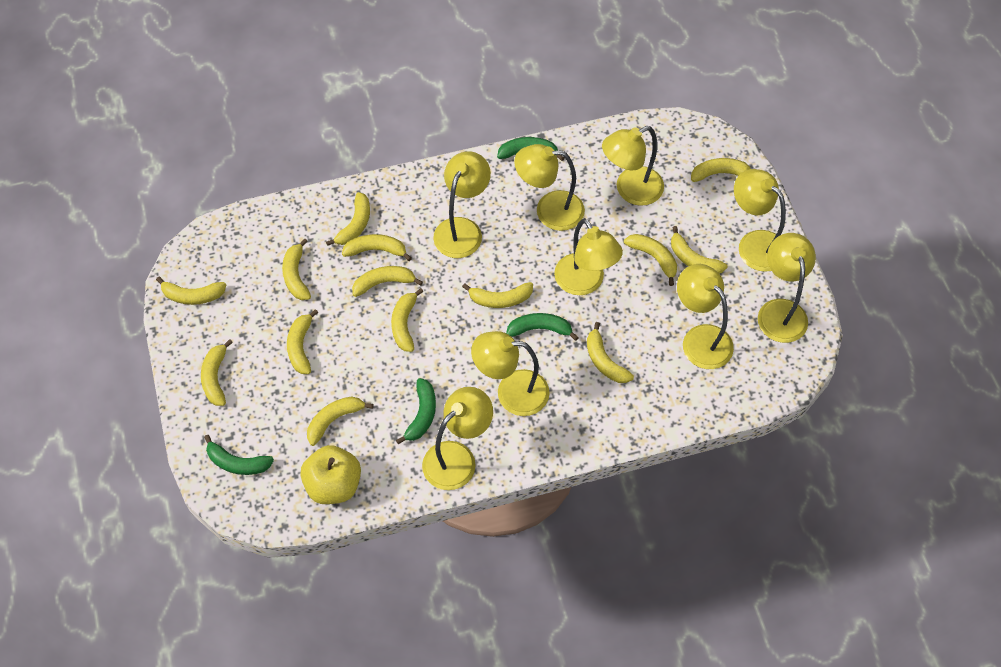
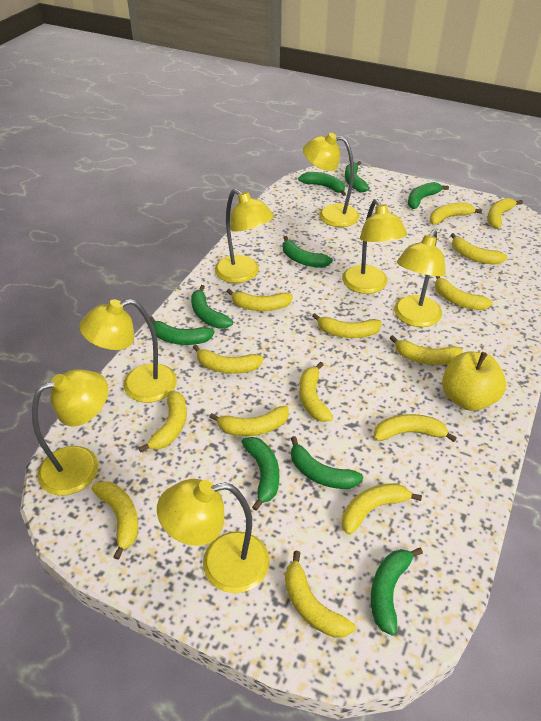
green banana: [204,435,274,475] [396,378,436,444] [497,137,564,161] [506,313,579,341] = 4 -> [150,316,214,345] [191,285,233,329] [242,437,279,511] [283,236,333,268] [291,436,363,489] [298,172,346,196] [345,161,369,192] [371,548,423,636] [408,182,449,209] = 9
yellow banana: [156,277,226,305] [201,339,233,406] [282,238,311,300] [287,309,318,374] [307,397,374,446] [326,192,370,246] [342,234,412,261] [352,266,423,297] [391,288,423,352] [462,282,533,308] [587,322,634,383] [624,234,677,286] [671,226,727,274] [691,158,751,182] = 14 -> [91,481,138,560] [138,391,187,453] [192,344,263,374] [209,406,289,436] [226,289,293,311] [285,551,355,638] [299,362,333,422] [312,313,382,338] [342,483,422,535] [374,414,457,442] [390,335,463,365] [430,202,482,225] [435,276,493,310] [451,233,507,264] [487,198,523,229] = 15
yellow lamp: [422,387,493,490] [433,151,491,258] [471,331,550,416] [514,144,585,231] [554,218,623,295] [602,126,664,206] [677,264,734,369] [734,169,786,272] [758,233,816,343] = 9 -> [32,369,108,496] [79,299,177,403] [157,479,270,593] [215,189,274,283] [303,133,359,227] [342,199,407,294] [394,230,446,327] = 7

